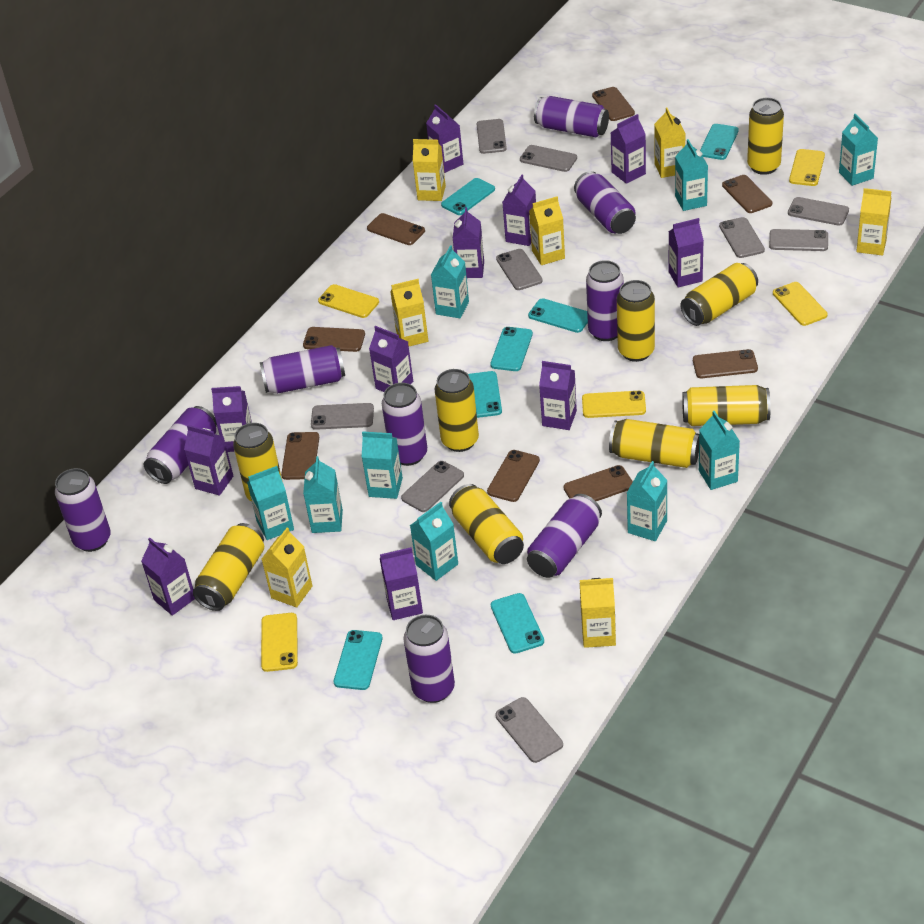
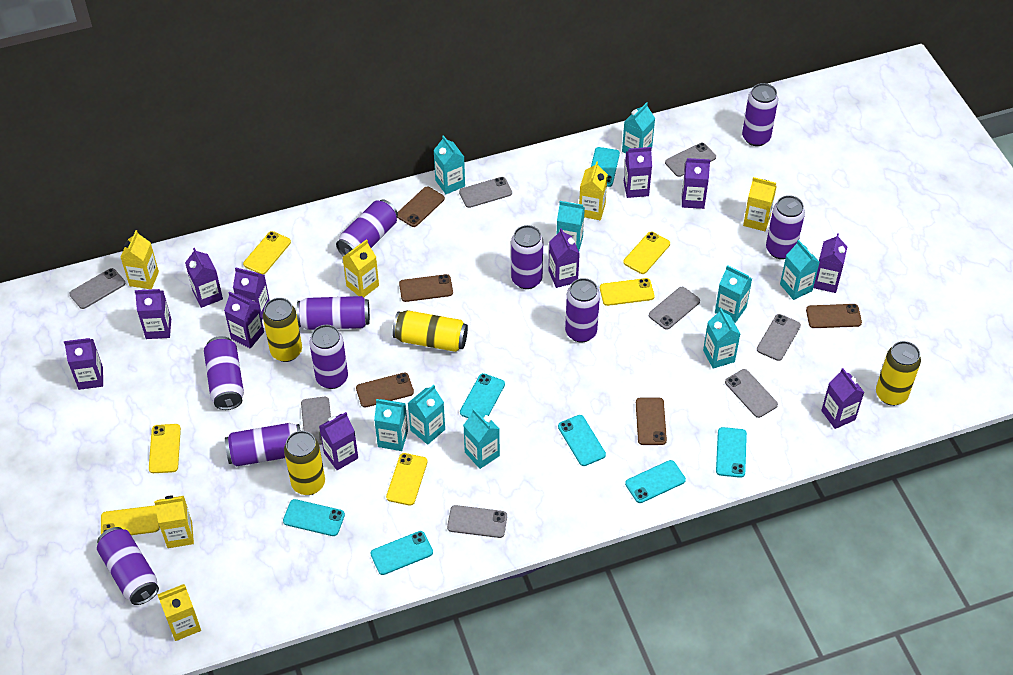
brown phone: [281,432,319,480] [303,327,365,352] [367,213,425,245] [487,450,540,502] [563,465,633,501] [592,87,635,121] [693,349,758,378] [722,175,772,213] = 8 -> [356,373,414,408] [397,187,445,227] [399,274,453,302] [636,398,667,445] [806,304,862,328] = 5
grey phone: [311,403,374,430] [401,461,464,512] [477,119,507,154] [495,697,563,763] [496,249,543,290] [520,145,577,172] [719,217,765,258] [769,229,828,251] [788,197,849,226] = 9 -> [69,268,125,309] [301,397,331,445] [447,505,507,538] [459,177,512,208] [649,287,700,330] [665,143,716,177] [725,369,778,418] [757,314,801,361] = 8
purple can: [55,468,111,552] [144,406,217,484] [260,345,345,394] [382,383,427,466] [403,615,455,703] [527,494,602,578] [534,96,609,137] [574,171,636,234] [586,260,624,341] = 9 -> [97,527,159,605] [204,336,244,410] [225,423,301,467] [297,296,370,330] [309,325,348,389] [336,199,398,256] [511,225,543,289] [565,278,600,343] [742,83,778,146] [766,195,805,259] = 10
yellow can: [193,523,264,611] [233,423,282,502] [435,369,479,452] [449,484,524,564] [609,419,699,468] [617,280,655,362] [681,263,758,326] [682,385,770,426] [747,98,784,175] = 9 -> [263,298,302,362] [284,431,325,495] [392,310,468,352] [876,341,921,406] = 4
yellow carton: [262,528,312,608] [390,279,428,346] [413,139,446,201] [529,196,565,265] [580,578,616,648] [654,108,685,178] [856,188,891,255] = 7 -> [120,230,159,289] [154,495,194,548] [157,584,201,641] [343,239,379,298] [579,161,608,220] [743,177,777,231] = 6
yellow phone: [261,613,298,672] [318,284,379,318] [582,391,646,418] [773,282,827,326] [789,149,825,186] = 5 -> [101,506,160,535] [149,424,181,473] [243,231,291,275] [386,453,428,506] [600,278,654,306] [623,232,670,274] = 6

